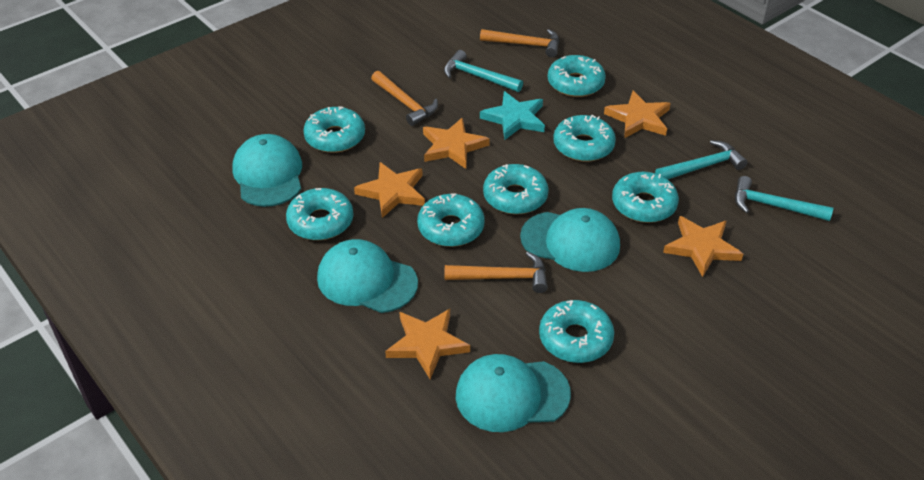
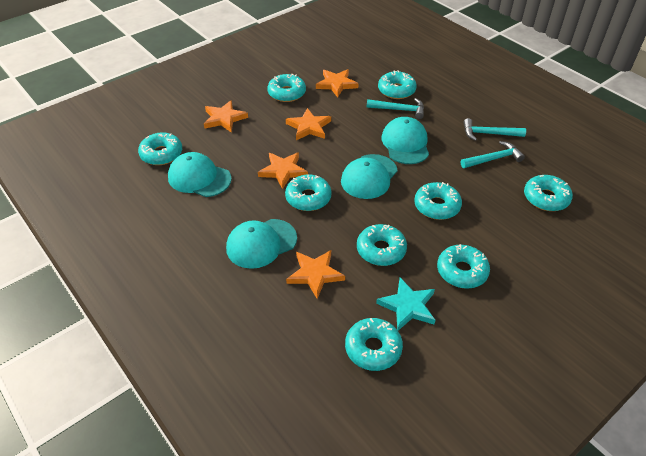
orange hammer: [371,71,438,126] [445,252,548,293] [480,29,559,57] = 3 -> none = 0
turquoise donut: [286,188,354,240] [303,106,365,153] [417,193,485,247] [483,164,549,214] [539,300,614,363] [548,55,606,97] [553,114,616,162] [612,172,679,223] = 8 -> [138,132,182,165] [267,74,306,102] [285,174,331,211] [345,318,403,371] [357,224,407,266] [378,70,417,99] [414,182,462,220] [437,244,490,289] [524,175,573,211] = 9

